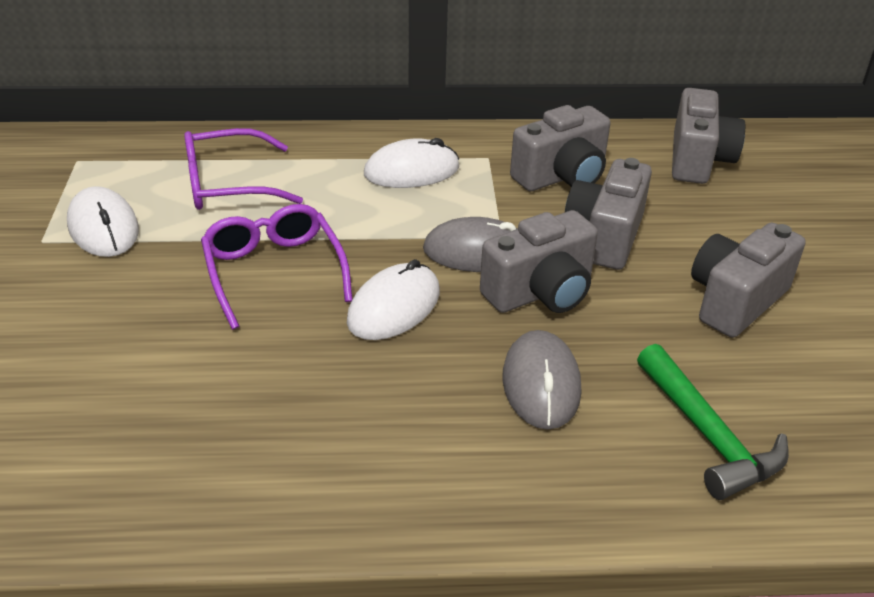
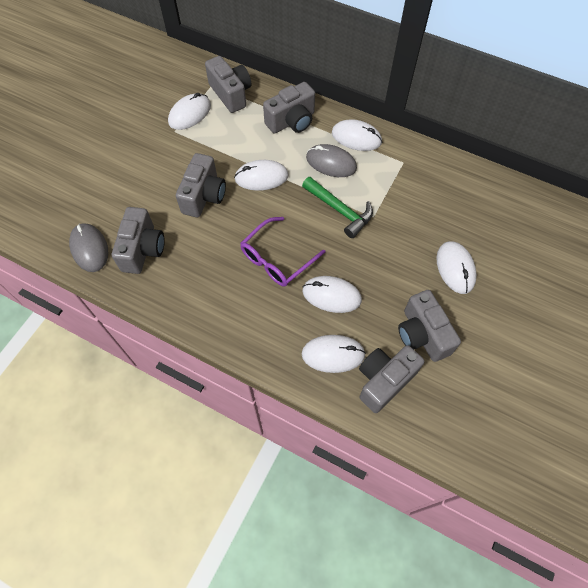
grey camera: [480,210,598,313] [510,105,611,191] [565,158,652,270] [672,88,745,184] [691,223,806,338] = 5 -> [112,207,165,274] [176,153,226,217] [205,56,251,113] [263,82,315,134] [359,345,425,413] [398,290,461,362] = 6
purple glasses: [184,128,303,210] [201,204,352,330] = 2 -> [240,217,325,287] = 1
white mouse: [67,186,139,257] [347,259,440,340] [364,138,459,188] = 3 -> [168,93,211,130] [234,160,289,191] [302,335,366,373] [303,276,362,313] [332,119,382,151] [436,241,477,294] = 6

